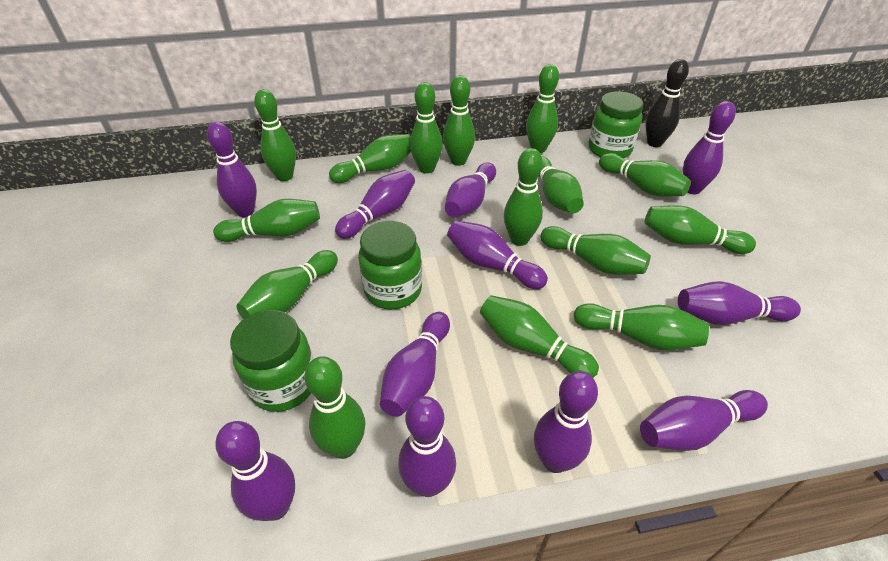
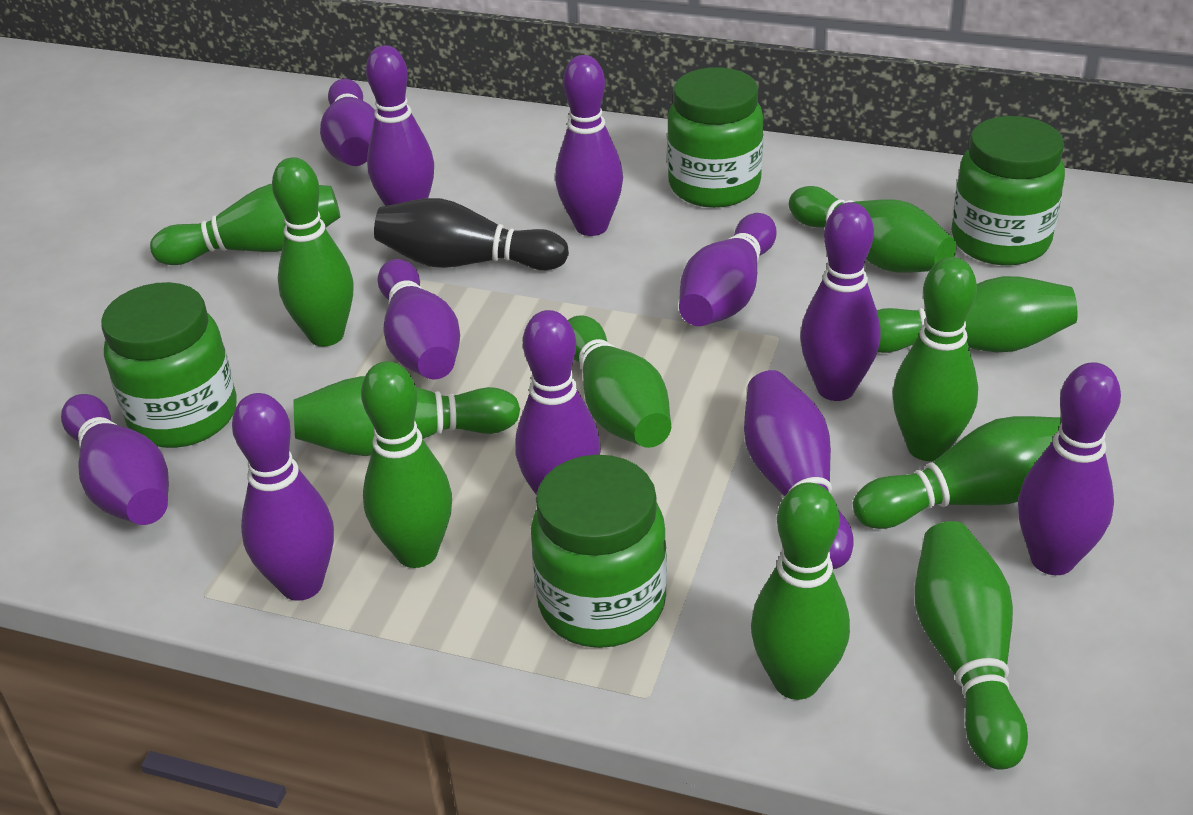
green bowling pin: [213,199,320,242] [236,250,338,319] [254,89,296,181] [305,356,366,459] [329,134,411,183] [410,82,443,174] [443,75,475,166] [480,295,599,378] [504,148,543,246] [526,64,559,153] [539,156,584,213] [540,226,651,275] [574,303,709,350] [599,153,691,196] [644,205,756,254] = 15 -> [150,184,340,265] [272,157,354,347] [293,376,520,456] [361,361,452,568] [568,316,671,448] [751,483,850,700] [789,186,957,272] [853,416,1062,529] [877,276,1078,353] [892,257,978,461] [915,521,1028,770] = 11
green jar: [230,310,313,412] [358,221,422,310] [589,91,643,159] = 3 -> [101,282,236,448] [531,455,667,648] [667,67,763,208] [951,116,1065,265] = 4

